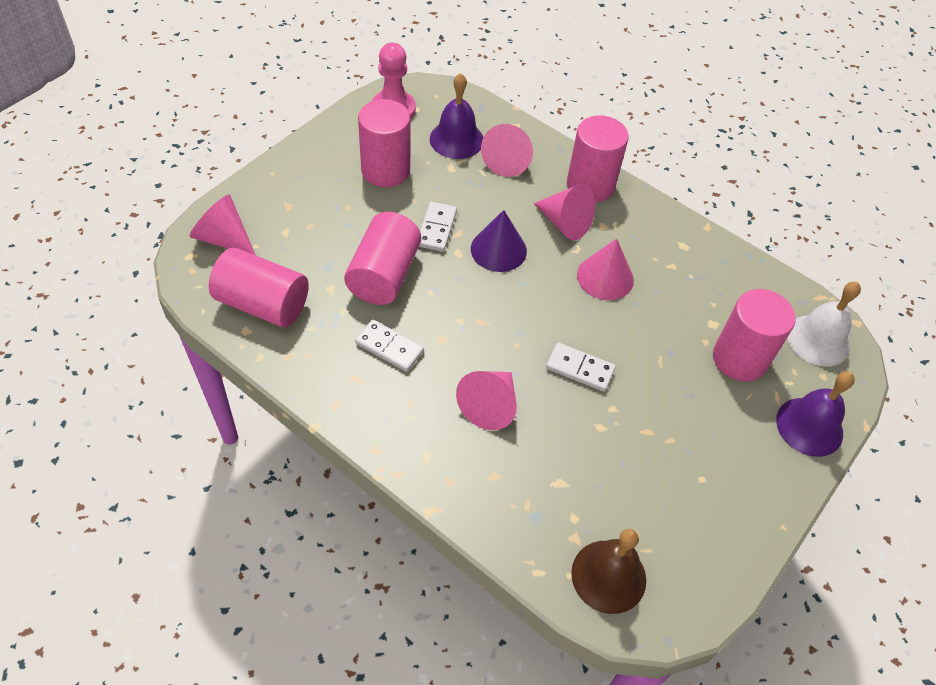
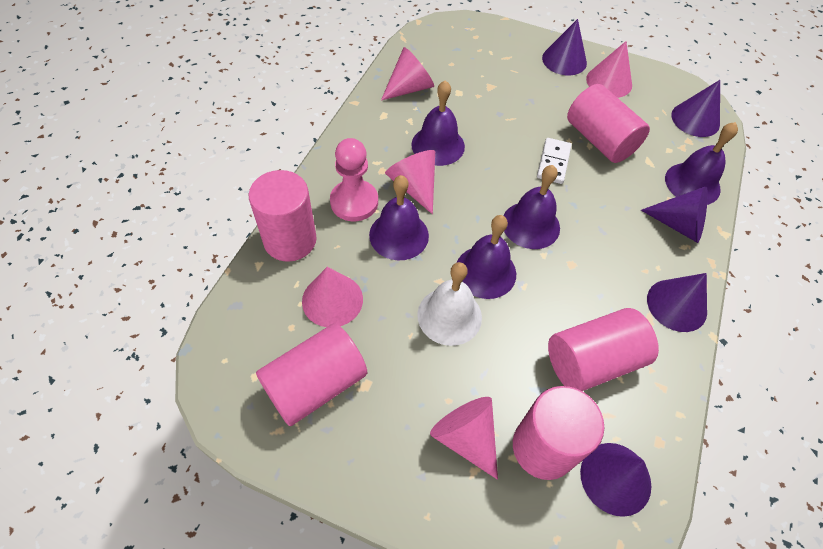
brown bell: [571,529,646,614] = 1 -> none = 0
purple bell: [430,73,483,159] [776,371,855,457] = 2 -> [369,175,429,260] [412,80,465,166] [457,215,516,299] [503,165,560,249] [665,122,738,205] = 5
purple cone: [471,210,527,272] = 1 -> [542,19,587,75] [580,443,652,517] [641,186,708,243] [647,273,707,332] [671,80,720,137] = 5
white domino: [355,319,424,372] [419,202,457,252] [546,343,616,392] = 3 -> [537,138,571,184] = 1

